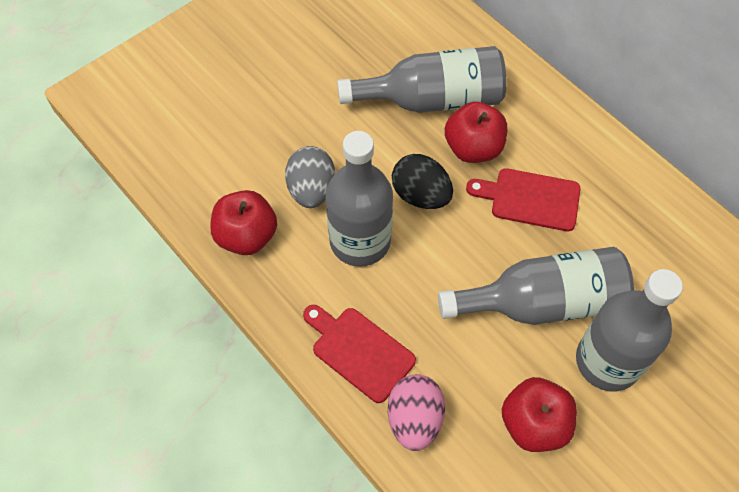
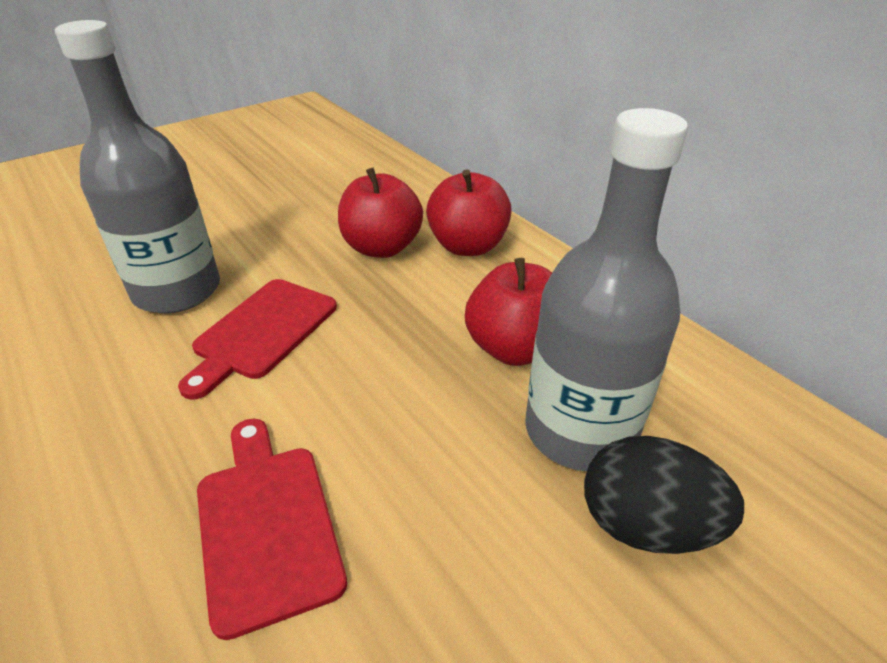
grey bottle: [326,131,393,267] [337,46,506,113] [438,247,634,325] [576,269,683,391] = 4 -> [55,20,220,313] [526,108,688,471] = 2
grey egg: [285,146,335,208] = 1 -> none = 0
pink egg: [388,374,445,451] = 1 -> none = 0

